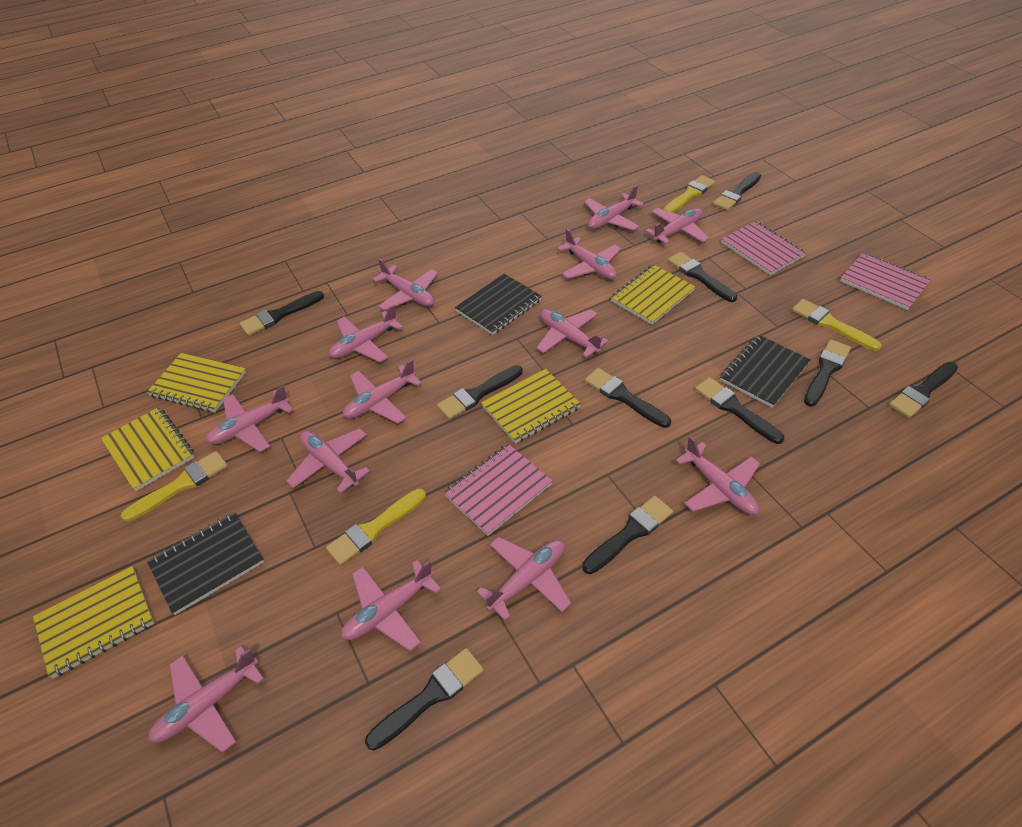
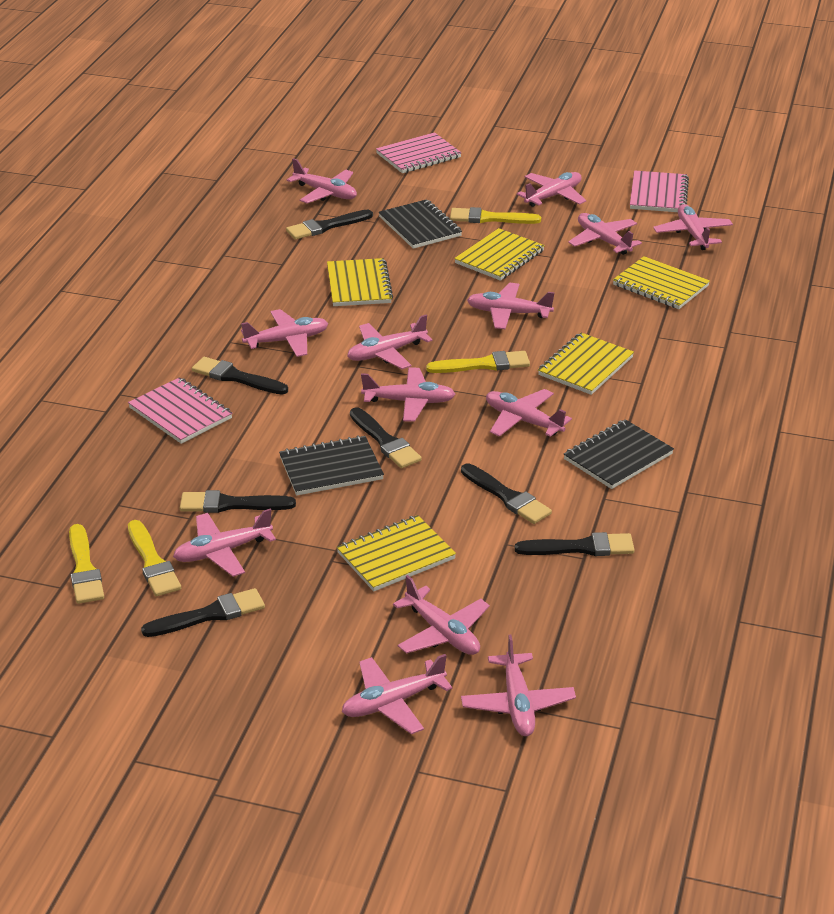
black brush: [240,291,324,336] [365,648,484,750] [437,365,523,419] [582,496,673,574] [585,368,671,428] [668,252,737,302] [695,377,784,444] [713,172,761,211] [804,340,851,407] [889,362,958,418] = 10 -> [141,588,265,637] [180,490,296,513] [192,357,288,394] [286,209,373,239] [350,407,422,468] [461,463,552,524] [515,532,635,556] = 7

